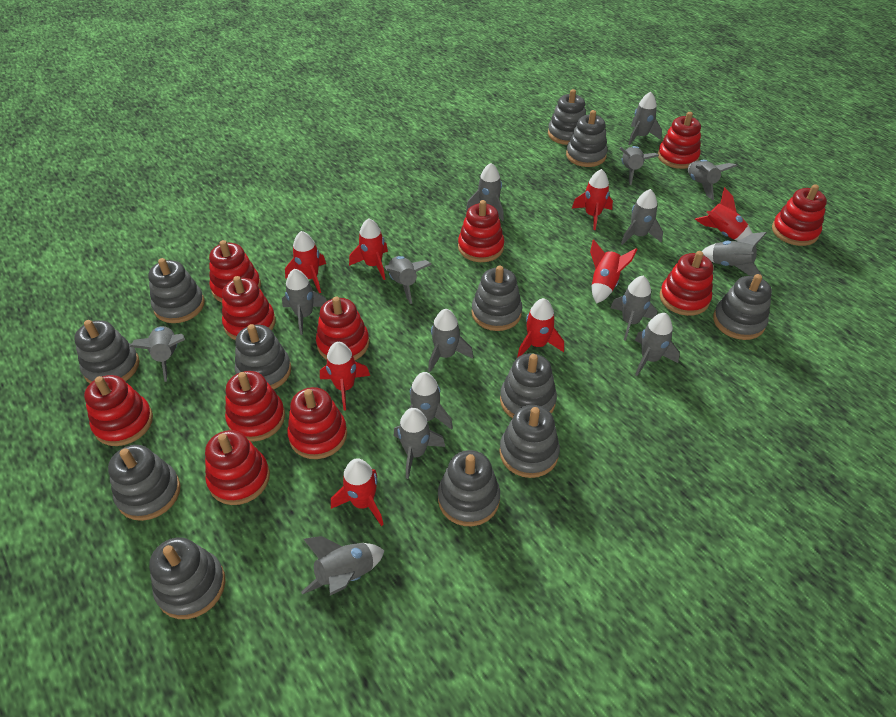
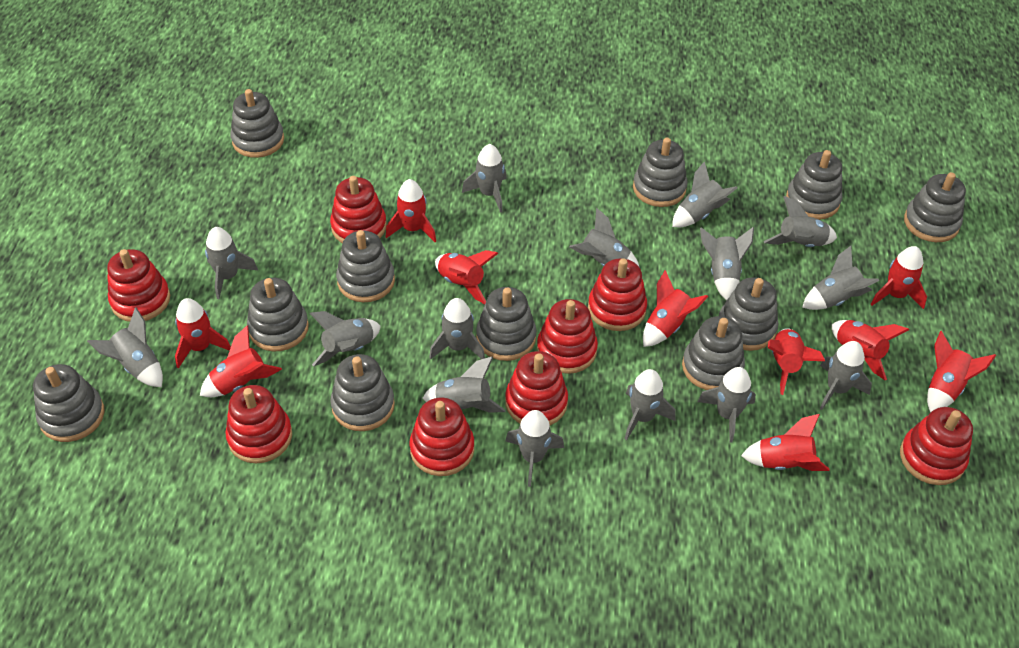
grey stacking toy: [74,320,139,384] [108,445,180,521] [149,258,205,323] [149,537,226,619] [235,324,291,389] [438,450,500,526] [472,265,522,331] [499,405,560,478] [500,353,557,418] [548,89,586,145] [566,110,608,167] [713,274,772,340] = 12 -> [33,364,105,442] [231,89,284,158] [247,278,309,351] [330,354,395,431] [336,230,395,302] [476,287,537,361] [633,138,688,207] [682,316,745,390] [719,277,778,351] [786,150,842,220] [904,172,966,242] = 11
red rocket: [285,231,326,293] [320,342,370,411] [331,458,384,526] [349,218,388,280] [517,298,564,358] [572,169,613,230] [590,239,637,304] [695,187,752,241] = 8 -> [175,298,231,368] [200,325,282,397] [386,179,436,242] [435,250,498,304] [643,270,709,347] [741,414,830,471] [768,328,825,395] [832,320,909,380] [871,246,927,309] [927,331,996,413] = 10
red stacking toy: [84,375,153,446] [205,430,270,505] [209,240,261,303] [222,276,276,340] [225,371,285,442] [287,387,347,459] [316,297,369,360] [458,200,504,262] [658,112,701,169] [660,251,713,316] [772,184,827,246] = 11 -> [107,249,170,322] [225,385,292,463] [330,176,387,243] [409,398,474,476] [505,351,568,425] [537,299,598,374] [588,258,647,331] [900,407,973,485] = 8

